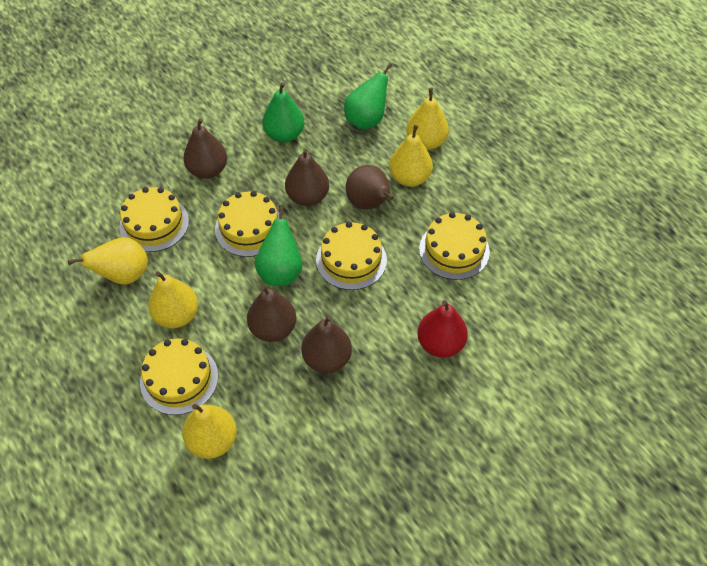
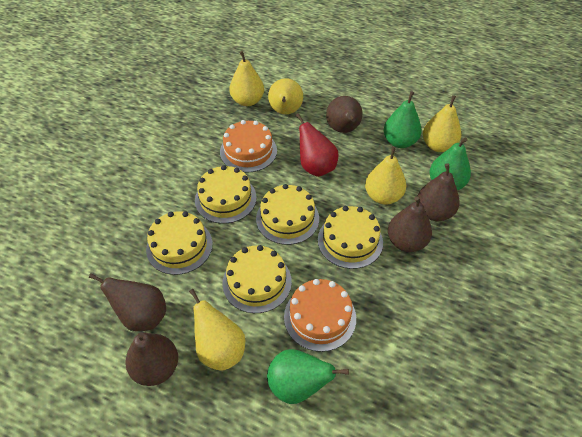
orange cake: none = 0 -> [220,120,277,173] [284,279,356,352] = 2

